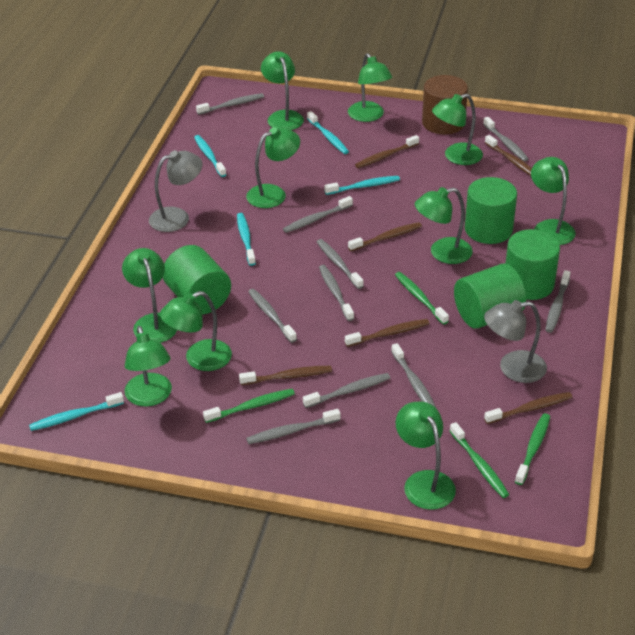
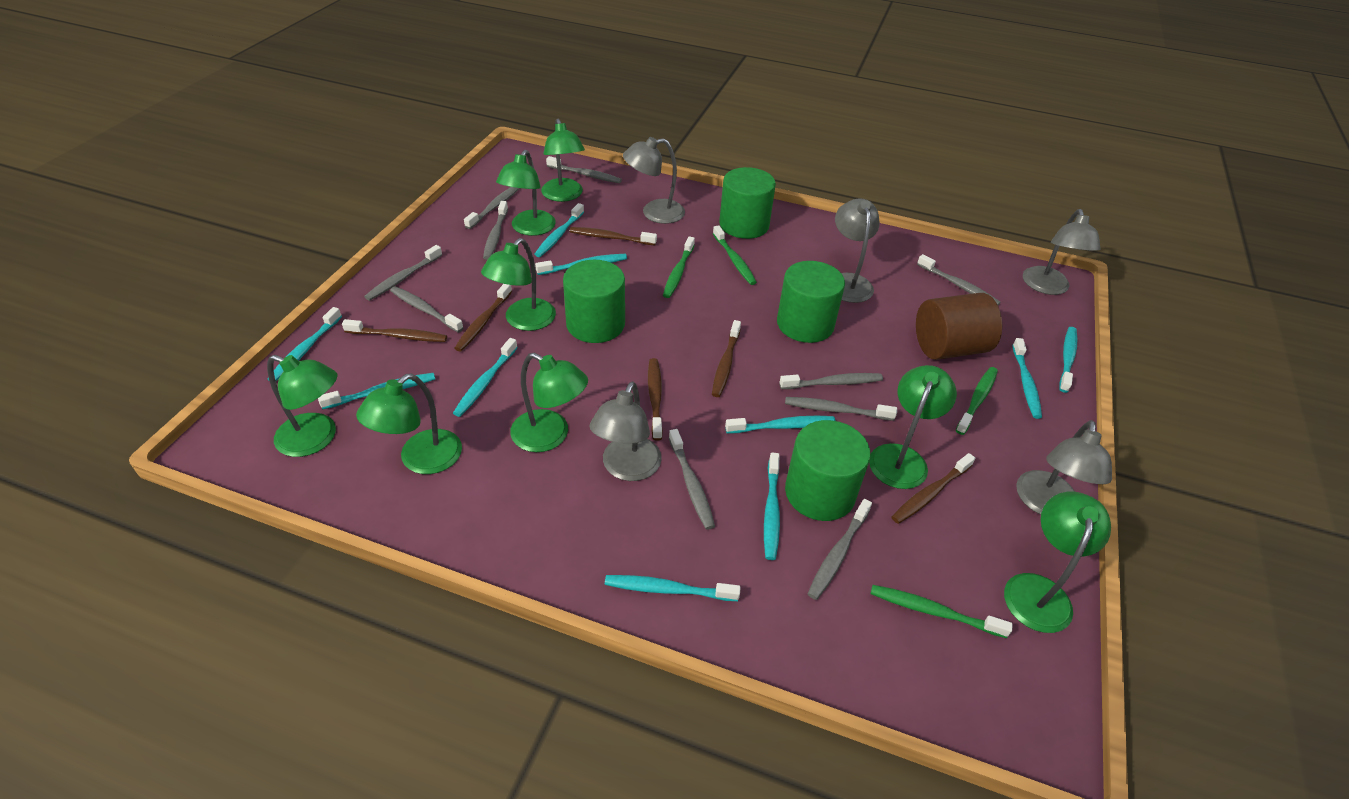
green lamp: [122,248,177,343] [124,326,172,406] [160,291,232,371] [246,127,300,208] [261,51,304,130] [348,53,393,122] [396,402,456,510] [415,187,473,264] [432,94,483,165] [531,157,576,245] = 10 -> [267,355,337,457] [356,374,462,474] [481,238,556,331] [496,150,556,236] [510,353,588,452] [541,119,585,202] [869,365,957,489] [1004,492,1111,633] = 8
grey lamp: [149,150,203,232] [484,300,547,383] = 2 -> [590,382,662,481] [623,137,685,224] [835,198,880,303] [1016,420,1112,515] [1023,209,1101,295] = 5
turquoise toothbrush: [29,392,124,431] [194,135,227,177] [237,213,256,266] [307,111,349,154] [324,176,400,195] = 5 -> [268,307,342,381] [318,373,435,409] [453,338,518,417] [534,203,584,257] [535,254,627,275] [605,575,740,601] [725,416,835,433] [764,452,780,560] [1012,338,1042,419] [1059,327,1077,393] = 10

